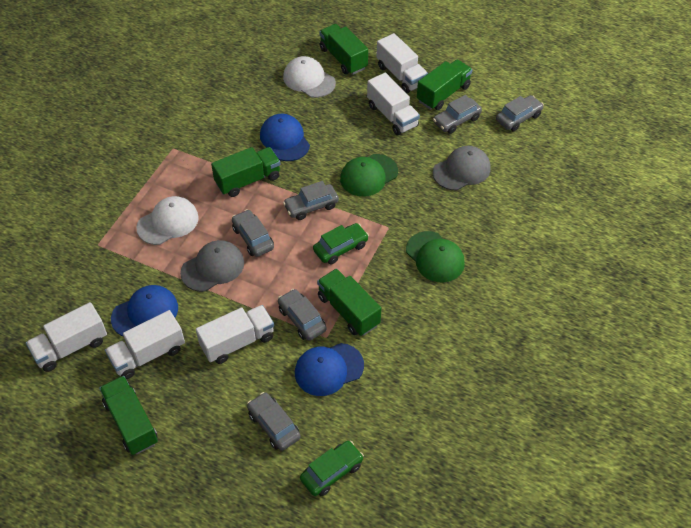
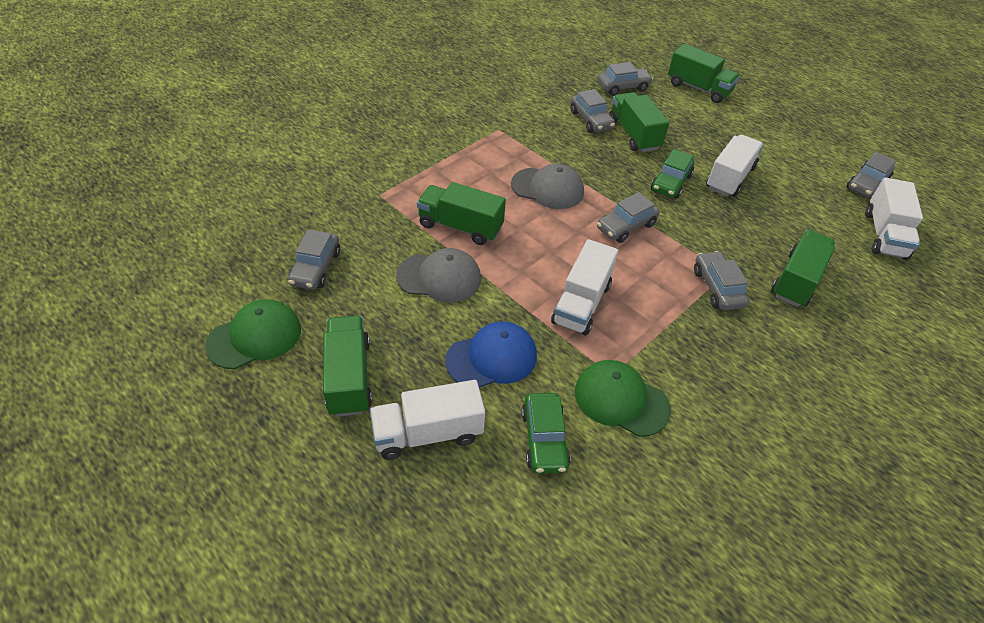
blue cap: [111,285,178,337] [260,114,310,161] [295,343,364,396] = 3 -> [445,322,537,388] = 1
white cap: [136,196,199,245] [283,56,336,98] = 2 -> none = 0
white truck: [26,302,107,372] [105,310,185,379] [196,305,274,364] [367,73,420,135] [376,33,428,93] = 5 -> [370,380,485,460] [551,239,618,335] [706,134,764,197] [865,178,923,260] = 4

